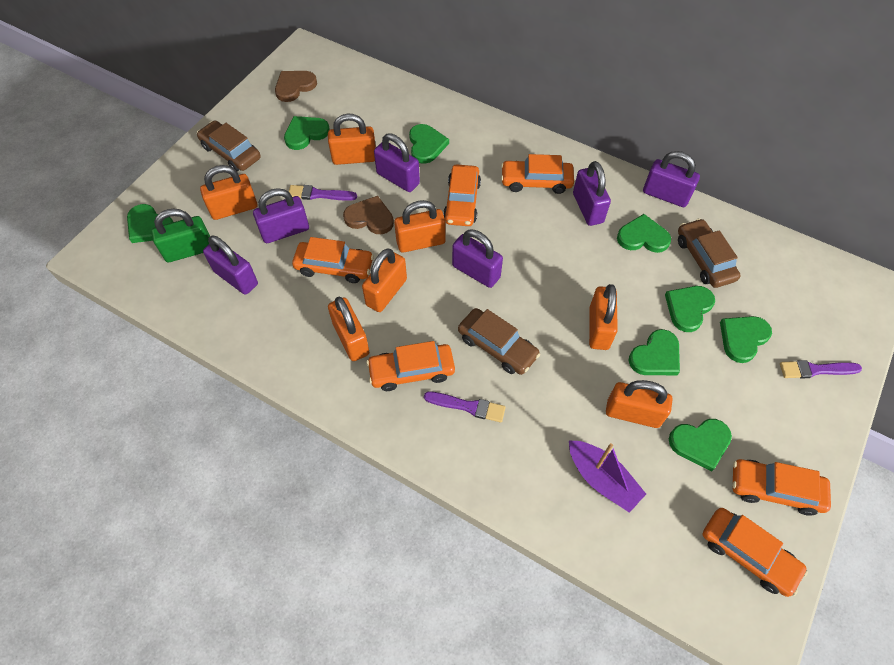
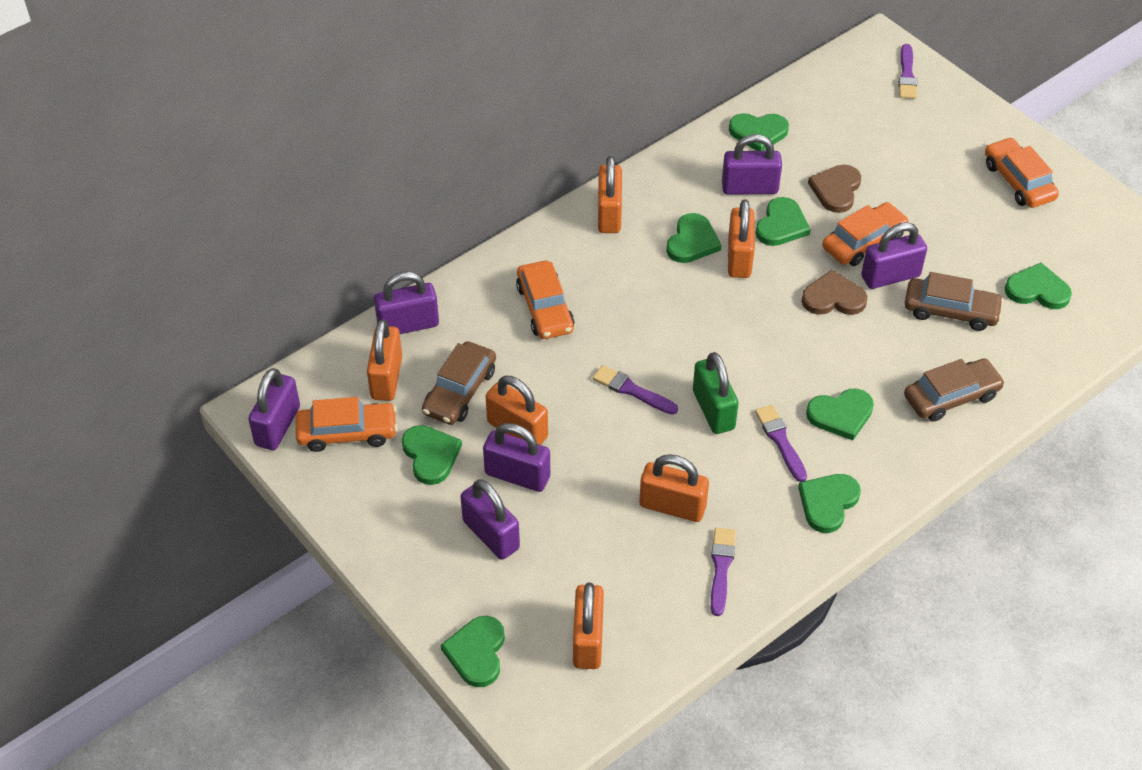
orange car: [292,237,374,283] [367,341,455,391] [443,164,481,226] [501,154,574,194] [703,508,808,597] [732,459,831,516] = 6 -> [296,397,397,452] [516,261,574,339] [822,202,909,266] [985,137,1059,208] = 4
orange padlock: [200,165,257,220] [328,113,376,165] [328,297,370,361] [362,248,407,312] [394,200,446,253] [589,284,618,350] [606,380,673,428] = 7 -> [367,319,402,401] [486,376,548,445] [573,583,604,669] [598,156,622,233] [639,454,709,522] [728,199,755,278] = 6
purple boat: [569,441,646,513] = 1 -> none = 0
purple brush: [289,185,357,201] [424,392,506,423] [780,360,862,379] = 3 -> [593,365,678,415] [711,528,736,616] [755,405,807,482] [898,44,917,99] = 4

